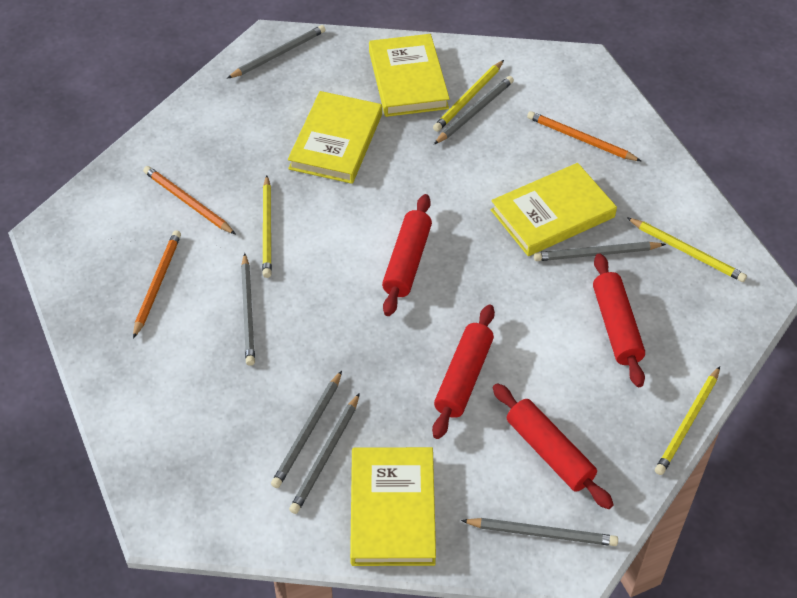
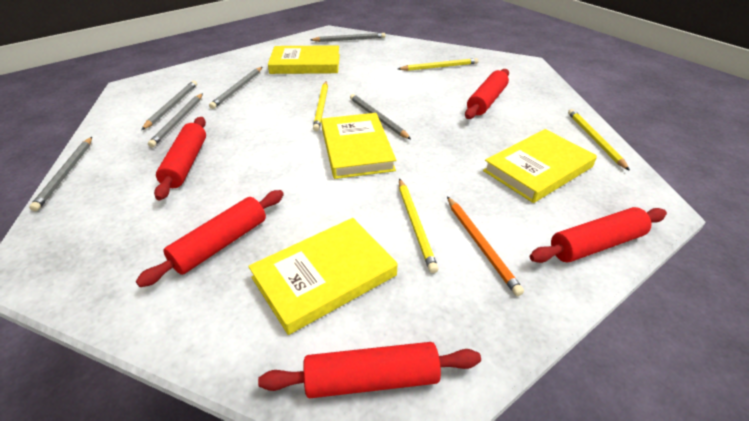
grey pencil: [227,25,326,79] [241,253,255,366] [271,371,342,488] [289,393,360,514] [434,76,514,144] [461,518,618,546] [534,241,666,261] = 7 -> [29,137,92,211] [141,81,197,130] [148,93,203,147] [209,67,262,109] [310,33,385,42] [350,94,411,139] = 6
orange pencil: [133,230,181,339] [143,166,235,234] [527,111,641,161] = 3 -> [447,197,524,296] = 1
red rolling pin: [382,194,432,316] [432,305,495,439] [493,383,614,509] [593,253,645,387] = 4 -> [136,190,284,287] [154,117,206,200] [258,342,481,398] [465,69,509,119] [530,207,667,263] = 5

